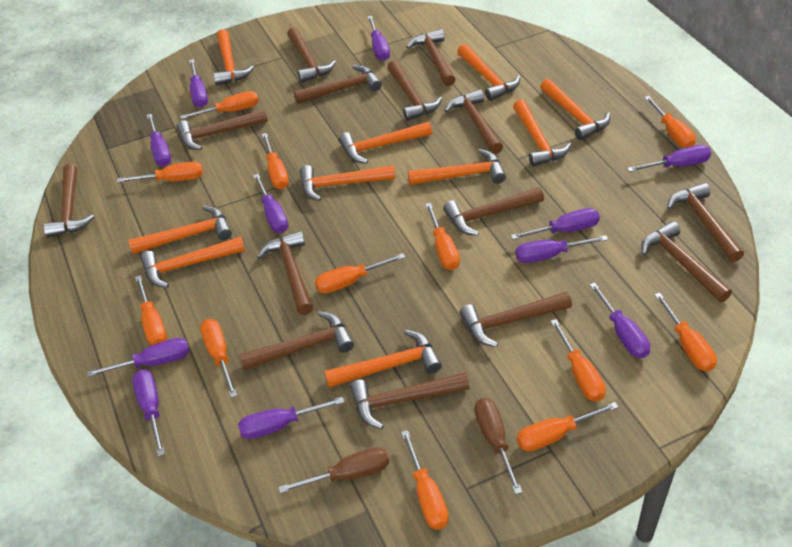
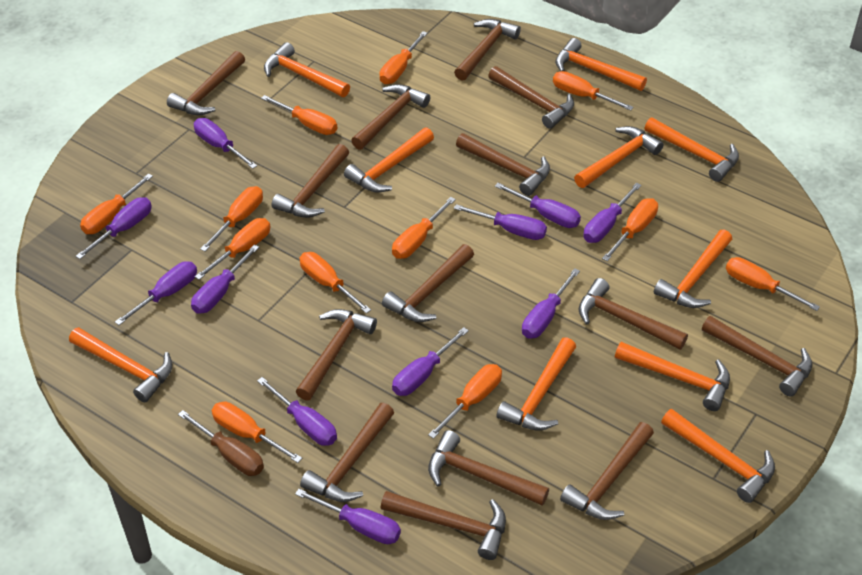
brown screwdriver: [278,447,389,494] [475,398,522,495] = 2 -> [178,410,264,476] = 1

